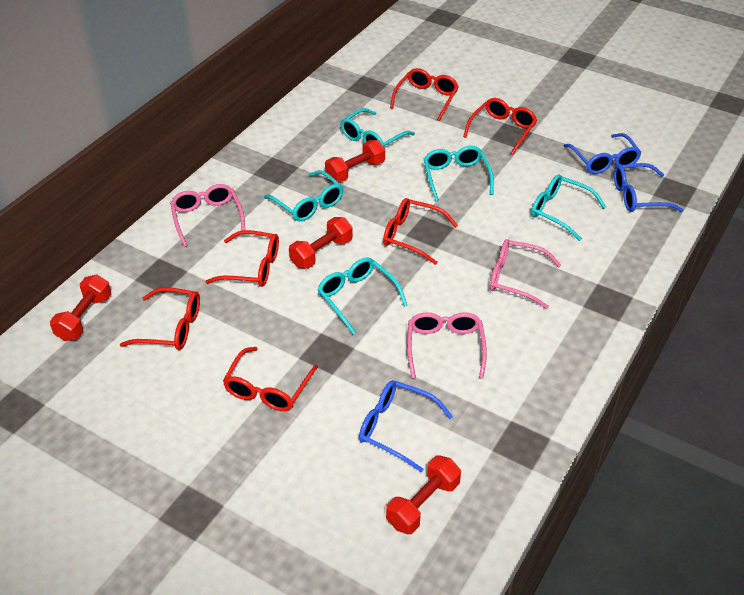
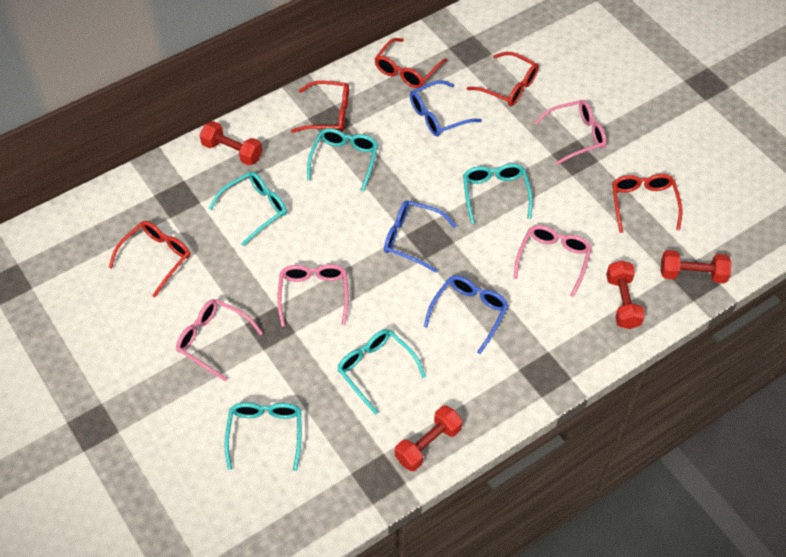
pink glasses: [170,184,245,247] [407,312,487,378] [490,239,561,309] = 3 -> [176,299,263,382] [277,264,348,327] [513,225,592,297] [534,100,606,165] = 4
red glasses: [120,287,200,350] [205,230,279,287] [223,347,318,411] [383,198,458,265] [390,68,459,121] [463,98,537,155] = 6 -> [108,221,190,297] [291,81,349,133] [375,38,447,88] [467,52,539,106] [612,174,682,233] = 5

